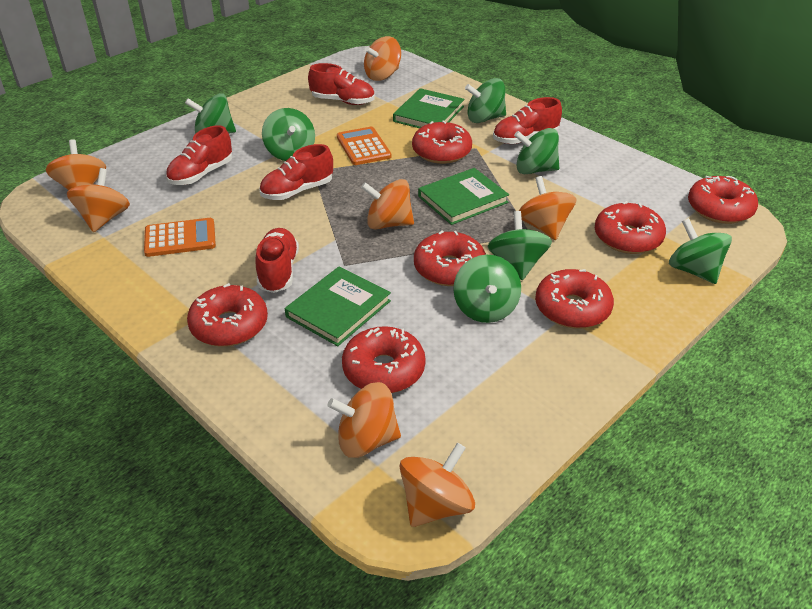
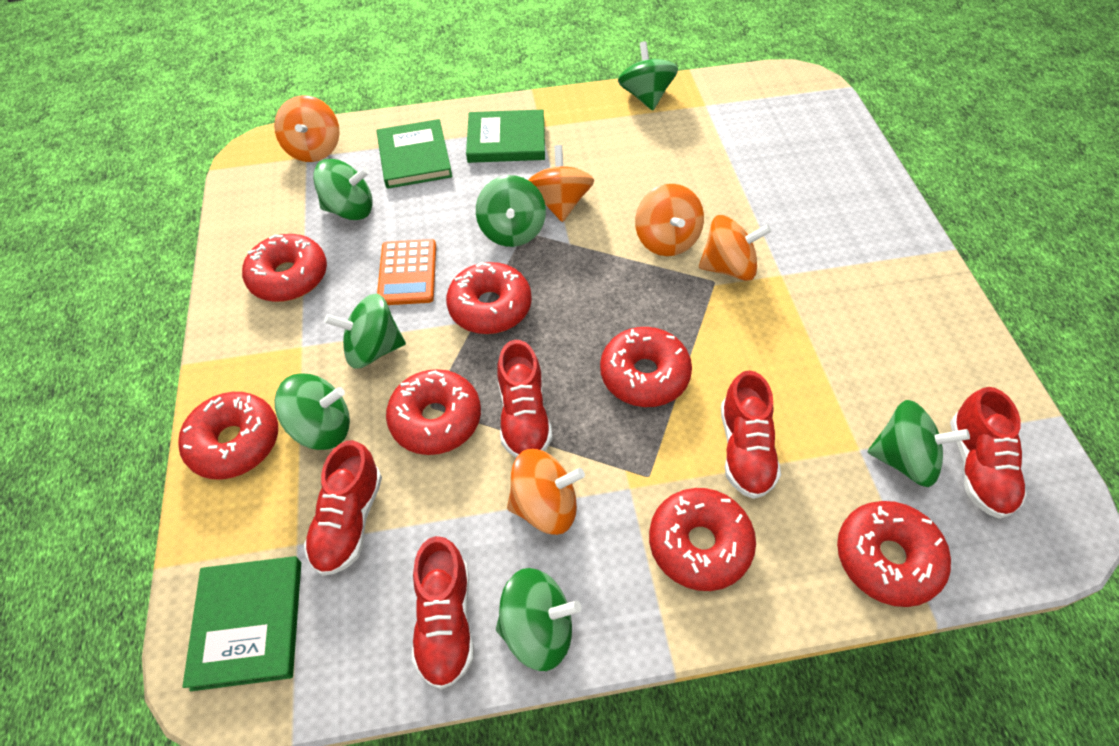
orange calculator: [144,218,216,257] [337,127,391,165] = 2 -> [377,239,436,305] = 1
orange spinning top: [46,139,106,190] [67,168,130,232] [328,382,401,458] [361,179,414,229] [364,36,401,81] [400,443,475,527] [518,176,577,240] = 7 -> [274,95,340,162] [507,449,585,535] [528,145,594,222] [635,184,704,256] [699,215,771,281] = 5

